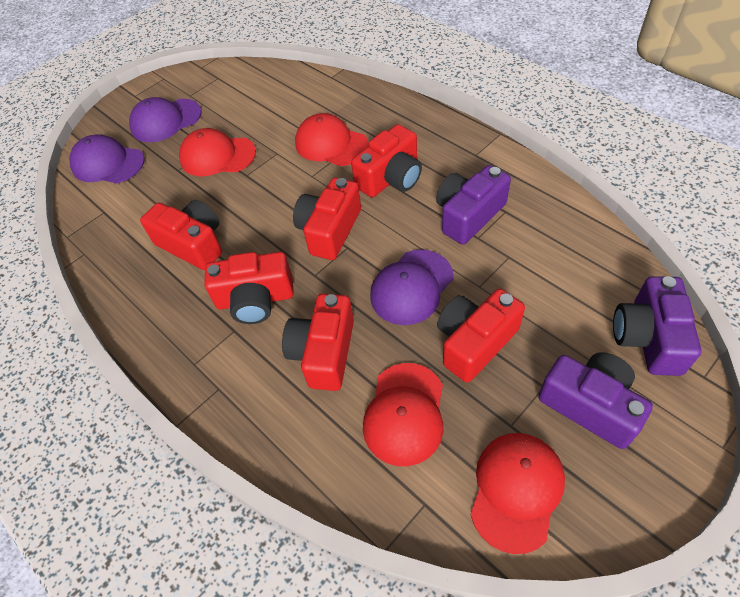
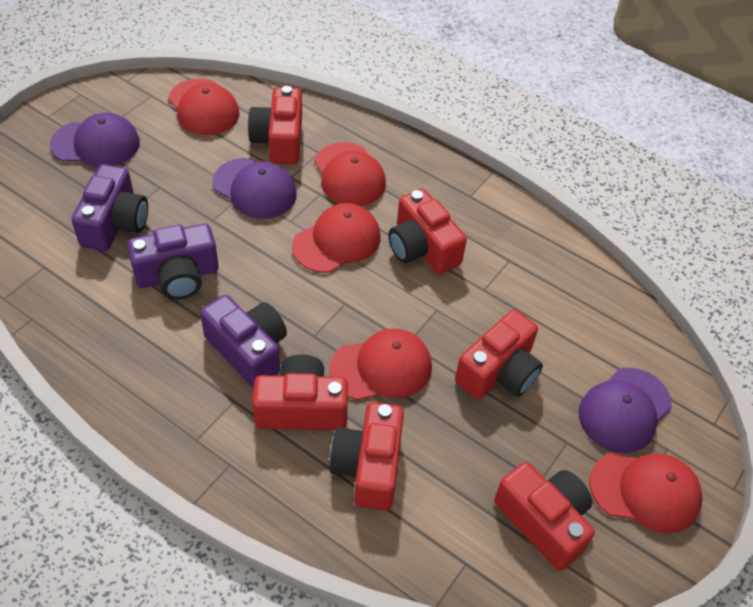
red cap: [179,128,256,176] [295,113,369,166] [363,363,443,466] [471,433,565,554] = 4 -> [168,78,240,135] [292,203,380,273] [314,142,386,206] [330,328,432,400] [589,452,703,533] = 5

